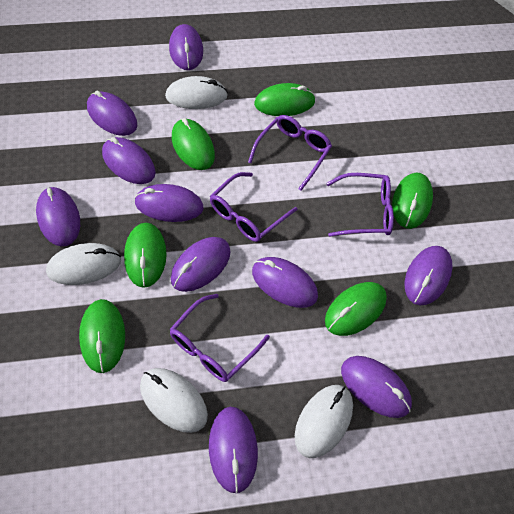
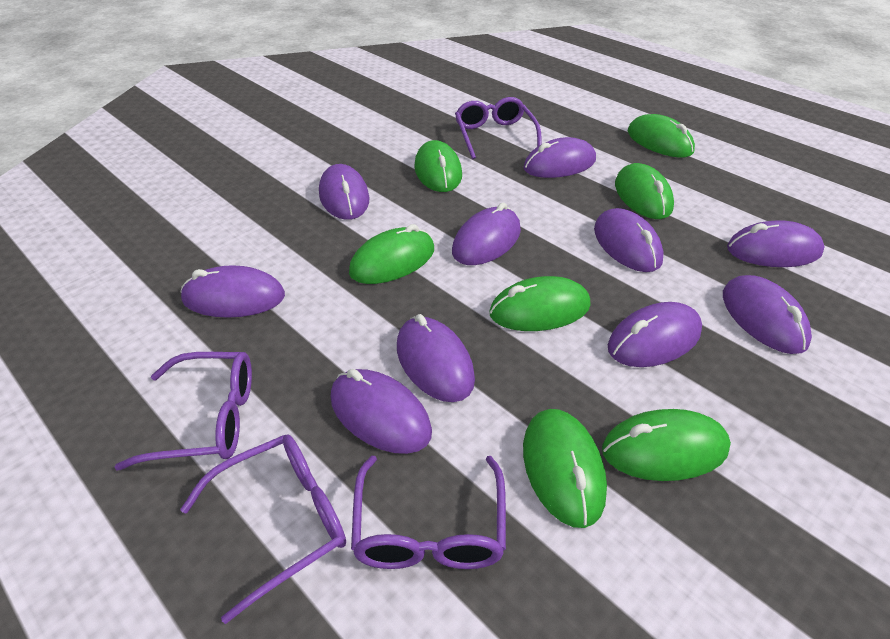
green mouse: [79,299,125,373] [124,223,167,288] [172,118,215,170] [254,83,316,116] [325,282,387,336] [392,173,433,229] = 6 -> [349,224,434,284] [414,140,462,192] [489,276,591,331] [523,409,607,528] [602,409,731,481] [615,163,674,219] [628,114,695,158] = 7
white mouse: [46,243,121,285] [140,368,208,433] [165,76,228,109] [295,385,353,458] = 4 -> none = 0

